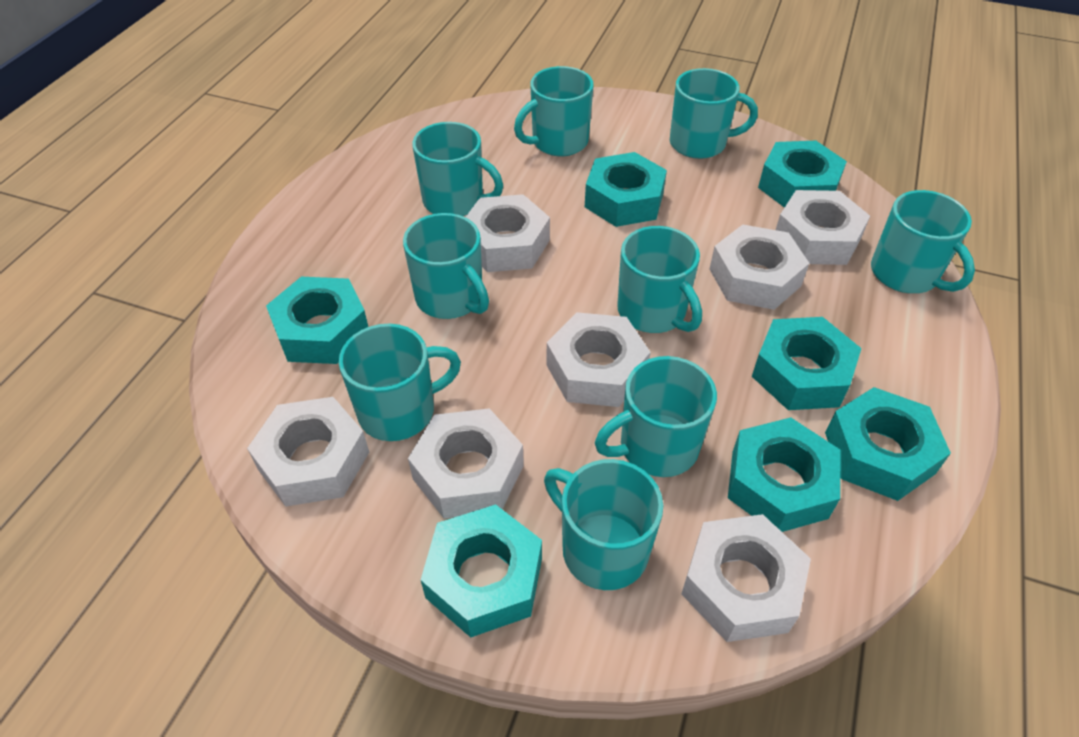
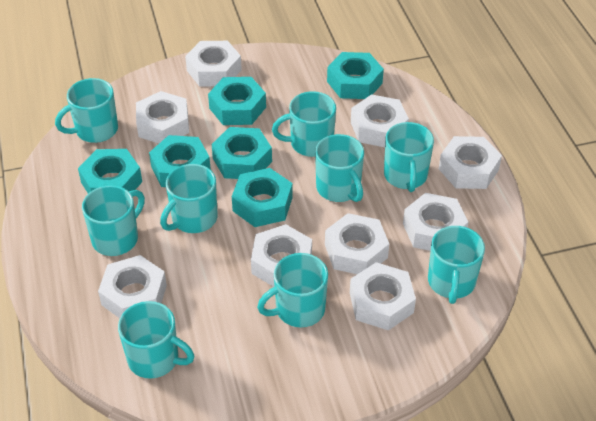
turquoise nut: [266,277,368,364] [421,504,542,638] [585,152,667,227] [728,417,840,532] [752,317,862,410] [758,141,847,208] [825,387,951,501] = 7 -> [78,149,142,194] [149,135,211,187] [208,77,266,125] [212,127,272,179] [232,168,293,227] [327,52,384,99] = 6
white nut: [247,397,369,507] [408,408,524,519] [466,194,550,272] [546,312,650,407] [681,514,811,642] [710,225,809,310] [776,190,870,265] = 7 -> [98,255,167,318] [136,91,189,143] [185,41,242,87] [251,224,312,287] [325,213,389,274] [350,262,416,331] [351,94,409,147] [403,193,468,251] [439,136,502,189] = 9

